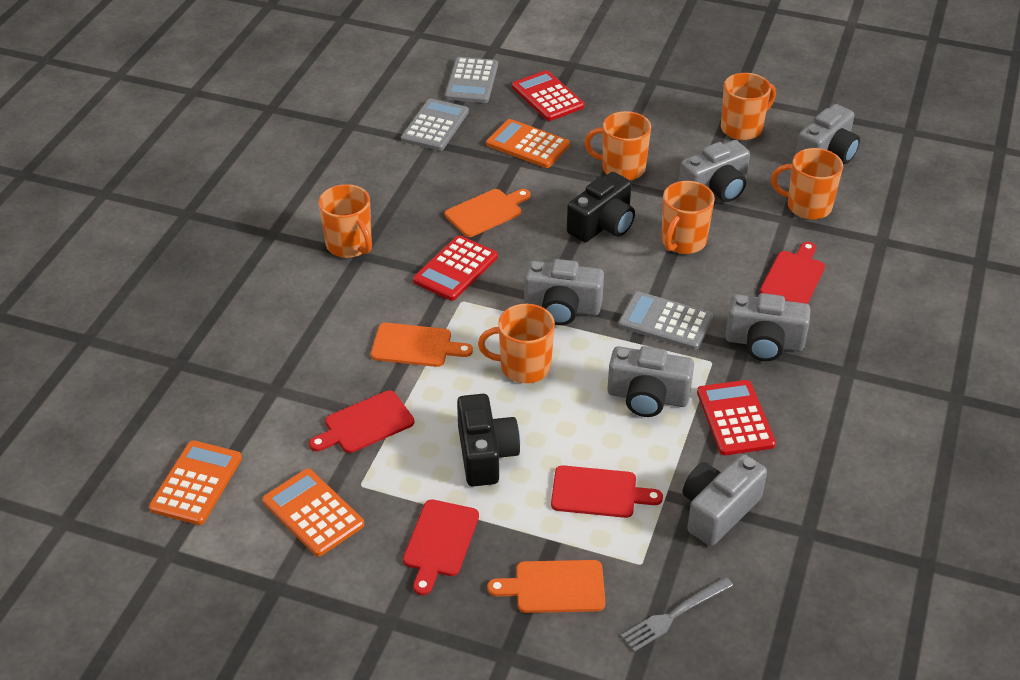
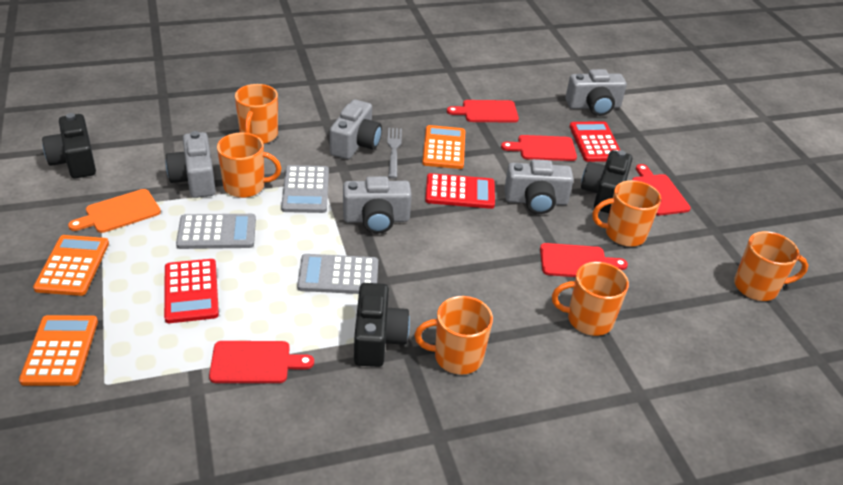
black camera: [457,394,520,487] [567,172,635,242] = 2 -> [42,113,96,178] [354,283,410,367] [581,150,632,213] = 3
grey camera: [524,259,604,325] [607,346,694,417] [679,140,750,202] [683,454,767,546] [725,293,810,361] [795,104,860,164] = 6 -> [166,131,216,198] [330,99,382,159] [343,176,412,234] [504,159,574,214] [566,69,627,116] = 5
orange cutting board: [371,323,473,367] [445,189,530,237] [487,560,605,613] = 3 -> [68,189,161,233] = 1
red cutting board: [309,390,414,453] [403,499,479,595] [551,465,663,518] [760,242,825,304] = 4 -> [209,341,314,383] [447,100,519,123] [501,135,577,161] [540,243,628,277] [632,164,691,216] = 5

